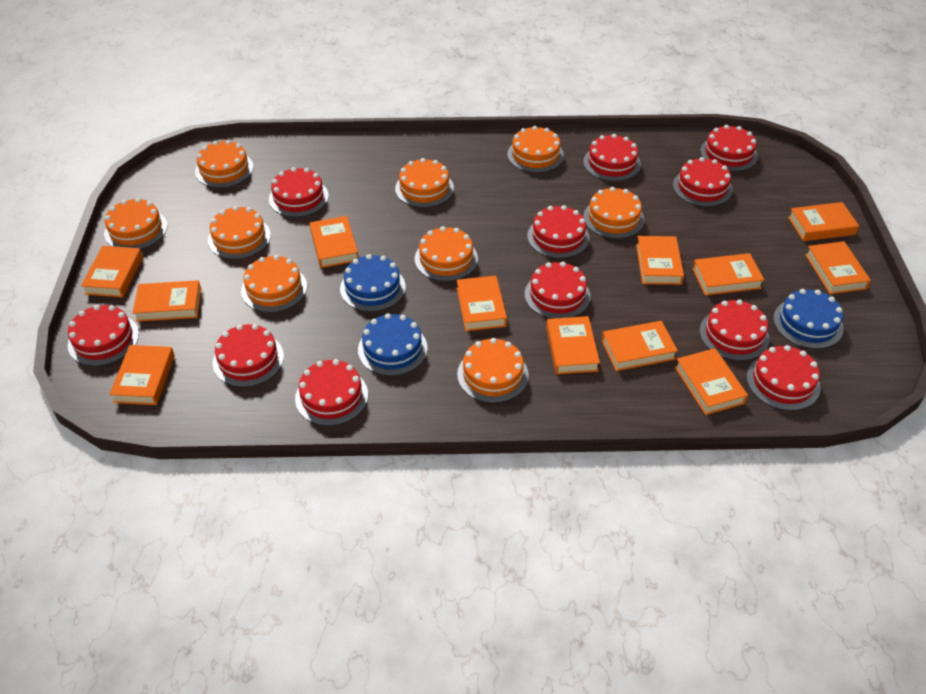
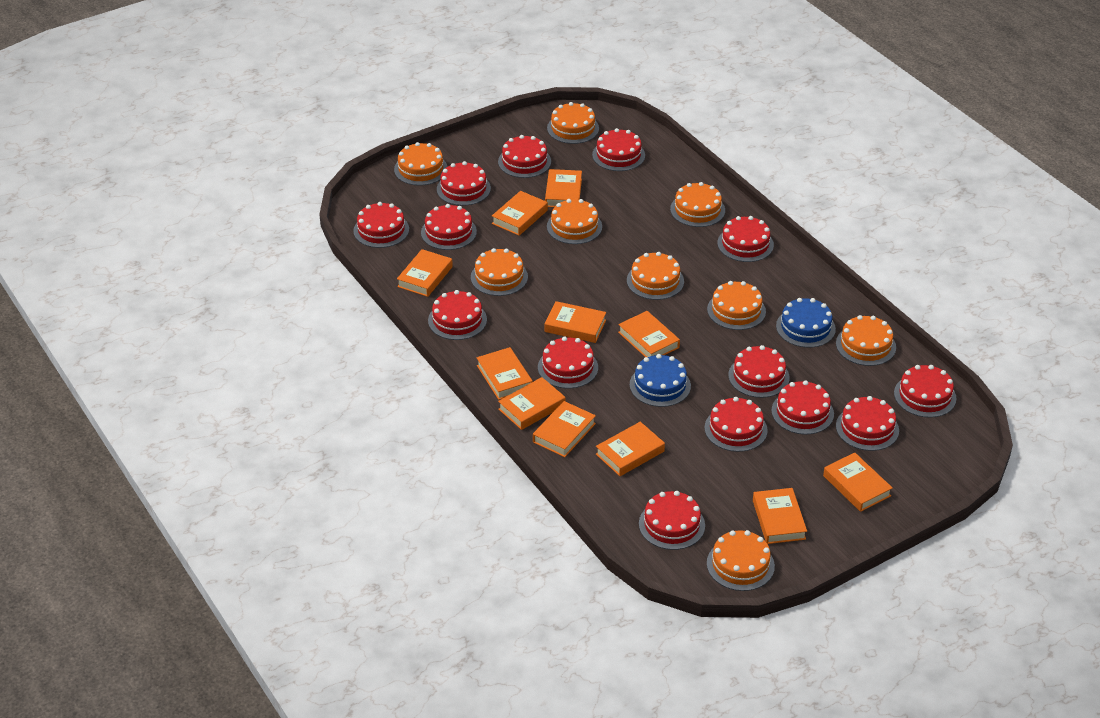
blue cake: [340,254,406,312] [358,313,428,376] [773,289,843,349] = 3 -> [630,354,691,407] [776,298,836,348] = 2
orange book: [81,246,143,298] [109,345,175,405] [133,280,201,322] [310,216,358,268] [457,276,507,331] [546,316,600,374] [602,321,678,371] [636,236,684,285] [675,348,748,415] [692,253,764,296] [788,202,859,241] [805,241,871,294] = 12 -> [397,249,453,297] [477,347,533,400] [492,191,548,236] [498,377,565,430] [533,401,596,457] [545,169,582,207] [545,301,606,343] [596,422,665,476] [618,311,680,357] [753,488,807,544] [823,453,892,512] = 11
red cake: [68,305,139,366] [213,324,284,387] [269,167,329,217] [295,359,368,426] [525,262,591,319] [527,205,590,258] [583,134,641,181] [673,157,733,207] [700,125,758,171] [700,300,770,361] [747,345,821,411] = 11 -> [353,202,409,248] [421,204,477,250] [428,290,487,340] [437,161,491,206] [498,135,551,178] [538,337,598,388] [592,128,645,171] [639,491,705,550] [704,397,768,452] [717,216,774,262] [728,345,790,398] [771,380,834,434] [836,396,899,451] [894,365,956,418] = 14

